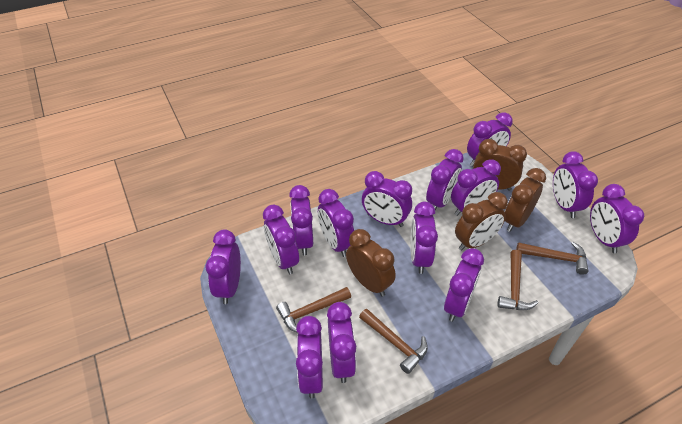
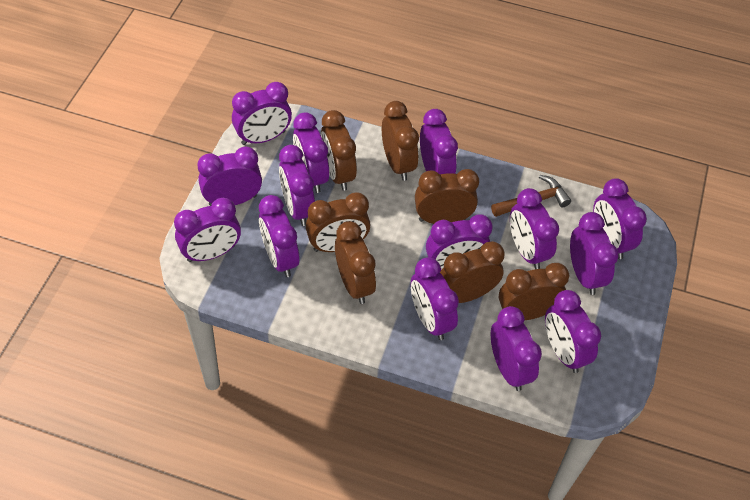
brown clock: [346,229,396,296] [455,192,508,250] [473,139,527,191] [505,168,546,232] = 4 -> [306,192,370,252] [321,110,357,191] [335,221,376,304] [382,101,419,181] [415,169,479,224] [440,241,505,303] [499,263,569,320] = 7
brown hammer: [276,287,351,333] [359,309,428,374] [497,250,538,310] [516,242,588,275] = 4 -> [491,175,571,217] = 1

